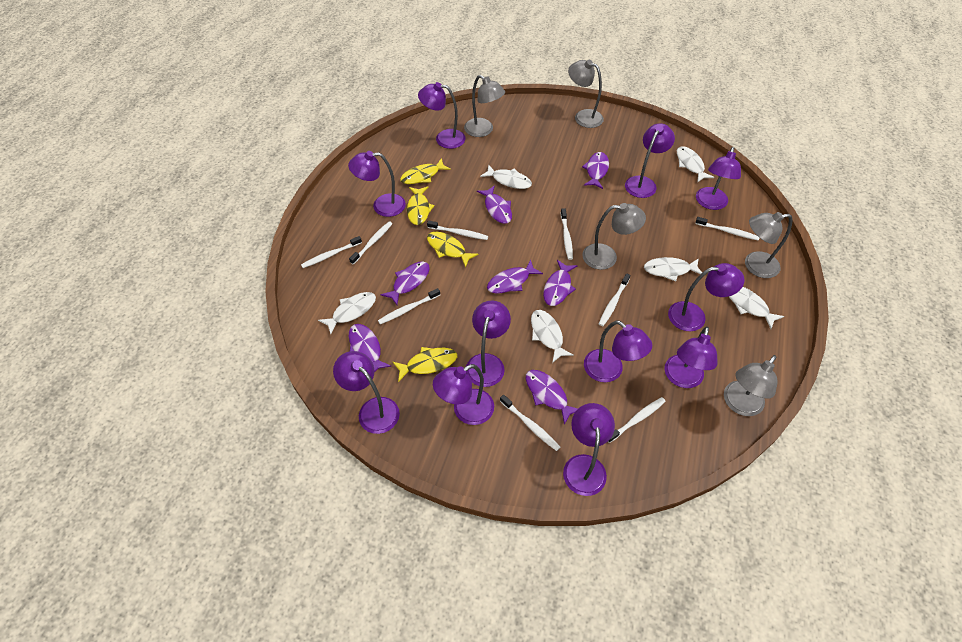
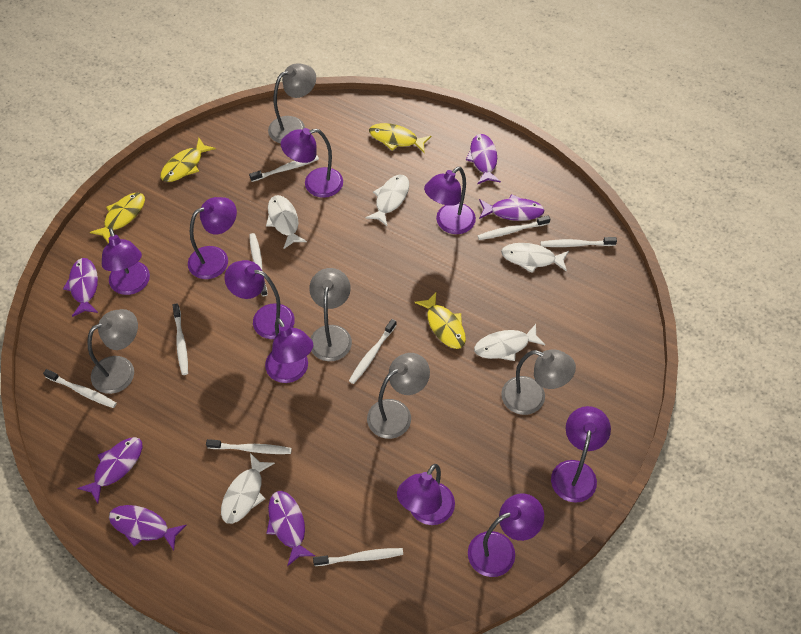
purple fish: [349,324,392,373] [381,261,430,305] [477,185,512,224] [487,260,543,294] [526,370,578,425] [543,260,577,306] [582,152,609,189] = 7 -> [63,258,98,317] [77,437,143,503] [109,505,186,551] [266,491,315,566] [466,134,501,184] [479,194,545,221] = 6
purple lamp: [333,351,400,434] [348,151,406,217] [418,82,465,149] [433,364,494,425] [466,300,511,387] [563,403,615,496] [584,320,652,382] [625,123,675,198] [665,326,718,388] [668,263,745,331] [696,147,741,210] = 11 -> [102,228,150,295] [188,197,237,279] [224,260,295,339] [265,318,313,383] [281,128,343,198] [397,464,455,525] [424,167,476,234] [468,494,544,577] [551,406,611,503] = 9
white fish: [318,292,376,334] [480,165,532,189] [531,310,574,363] [644,257,702,281] [677,146,714,183] [729,287,785,329] = 6 -> [221,453,275,524] [266,195,307,249] [366,175,409,226] [474,324,545,361] [501,243,569,273] = 5

